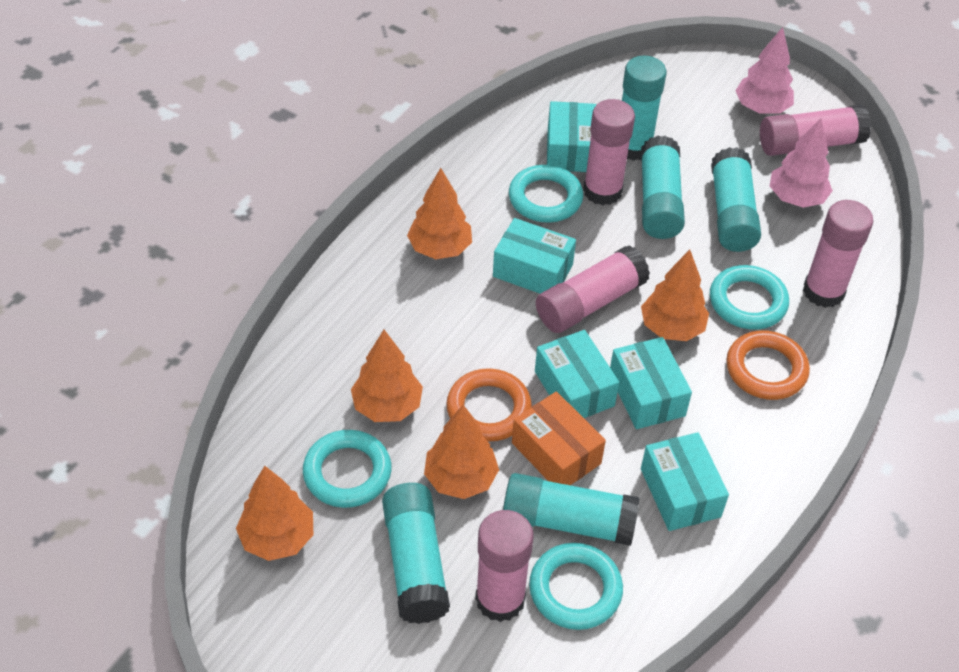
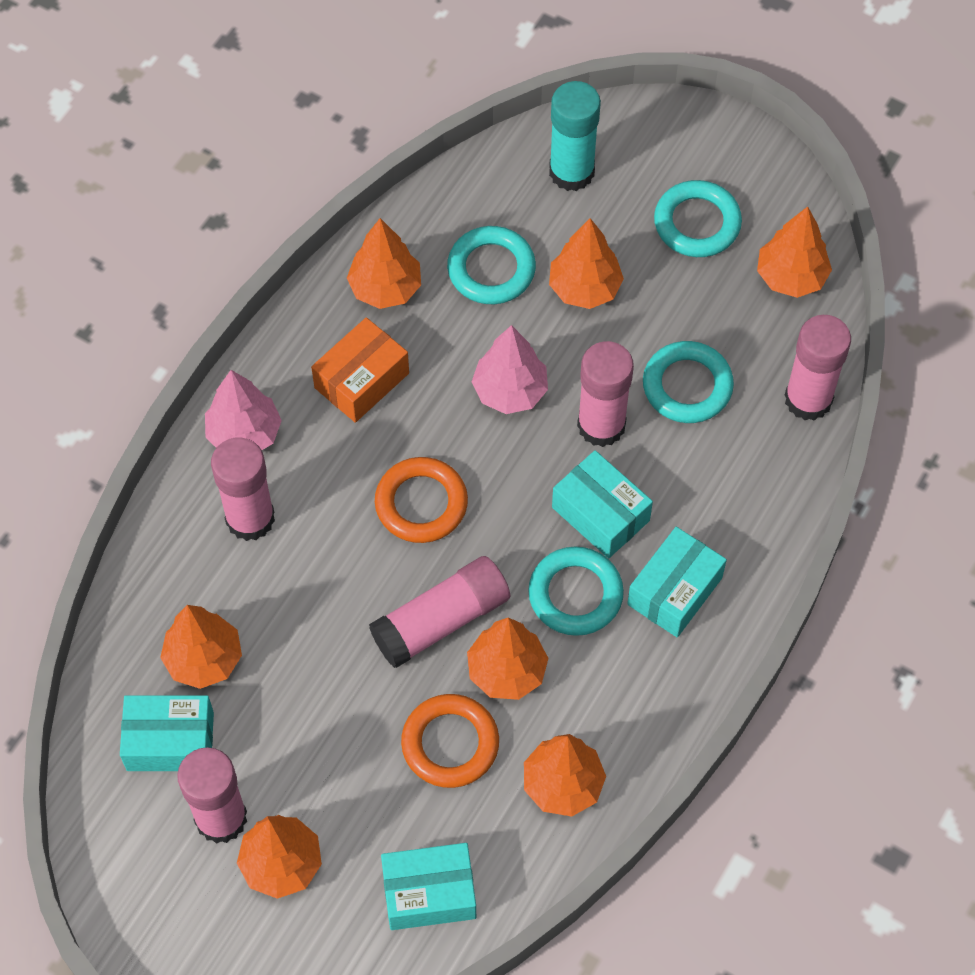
orange tree: [236,466,313,561] [351,330,423,422] [407,168,472,259] [424,405,499,499] [641,250,709,341] = 5 -> [160,605,242,689] [237,815,322,899] [347,218,421,309] [467,618,548,700] [524,734,606,817] [549,218,624,309] [757,206,832,298] = 7
turquoise box: [493,218,576,294] [535,330,619,418] [547,101,597,172] [610,337,692,429] [641,432,729,531] = 5 -> [120,695,214,771] [381,843,476,930] [552,450,653,558] [627,527,727,637] = 4
turquoise glue stick: [382,483,450,624] [503,473,639,546] [622,56,666,161] [641,136,685,239] [711,147,761,252] = 5 -> [549,81,601,191] = 1

